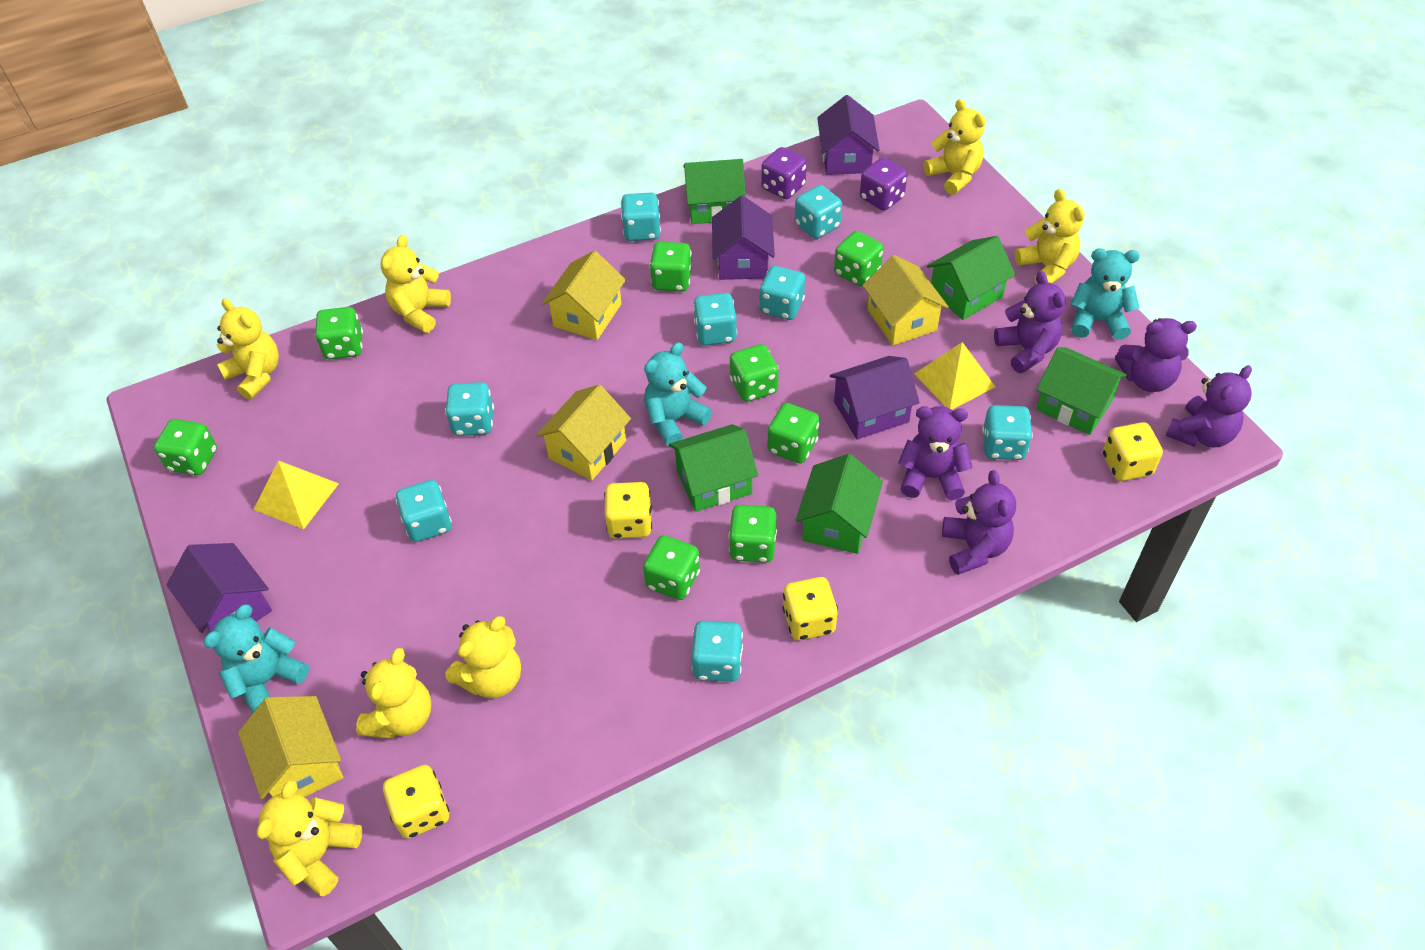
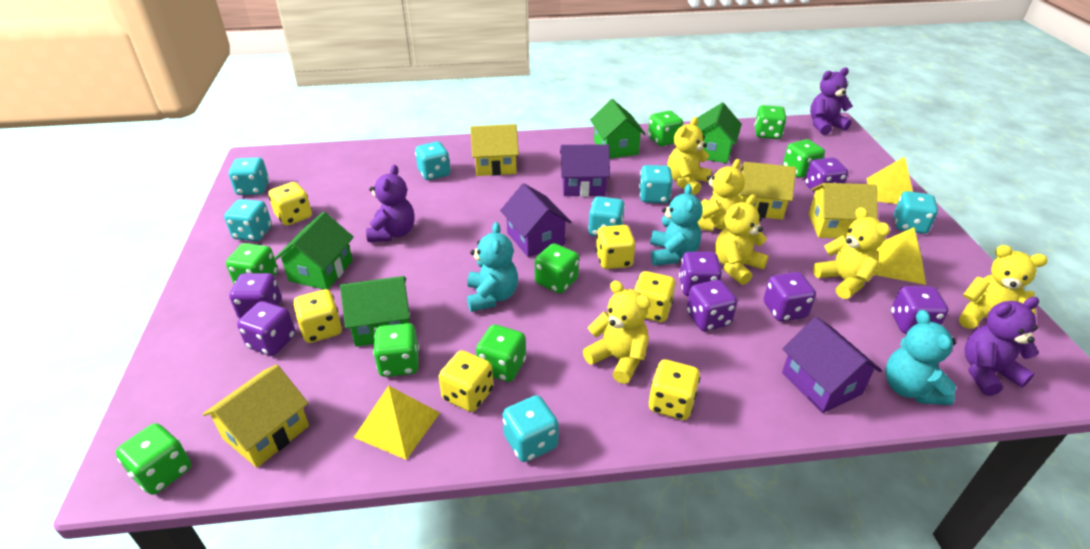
green house: [669,424,758,512] [683,159,746,224] [796,454,883,554] [927,236,1015,320] [1036,347,1127,435] = 5 -> [274,212,354,289] [340,276,410,347] [590,99,646,159] [697,103,742,163] = 4
purple dice: [762,147,807,199] [860,158,907,211] = 2 -> [229,273,281,319] [237,301,296,356] [679,252,722,296] [687,280,737,331] [764,272,816,322] [805,157,848,194] [891,286,949,334] = 7
purple house: [167,543,272,633] [712,196,775,280] [817,95,879,175] [830,356,920,439] = 4 -> [500,183,571,257] [560,144,610,197] [782,317,882,413] = 3
purple teddy bear: [898,406,973,500] [942,470,1016,575] [994,271,1066,373] [1115,318,1197,392] [1165,365,1252,447] = 5 -> [366,165,415,242] [810,67,853,135] [965,297,1039,396] = 3
turquoise dice: [396,480,452,542] [445,382,494,436] [621,193,661,241] [691,621,743,682] [693,293,737,346] [759,266,805,320] [795,185,842,239] [982,405,1033,460] = 8 -> [224,199,272,241] [229,157,269,195] [415,142,451,180] [502,395,559,462] [588,196,625,237] [639,165,673,203] [894,191,938,234] = 7
yellow dice: [383,765,449,839] [604,482,652,539] [782,577,838,640] [1103,422,1163,481] = 4 -> [268,182,312,226] [293,289,342,343] [439,350,494,412] [596,225,635,269] [633,271,675,322] [649,359,700,420] = 6
yellow pyramid: [253,461,339,529] [914,342,996,409] = 2 -> [353,386,440,460] [866,157,913,204] [874,227,926,285] = 3
yellow teddy bear: [217,299,279,400] [257,780,362,896] [356,648,432,739] [381,235,451,333] [446,616,521,698] [923,99,985,195] [1015,189,1085,284] = 7 -> [583,280,651,384] [667,117,712,195] [697,159,745,231] [715,194,769,285] [813,207,890,299] [959,245,1048,329] = 6

